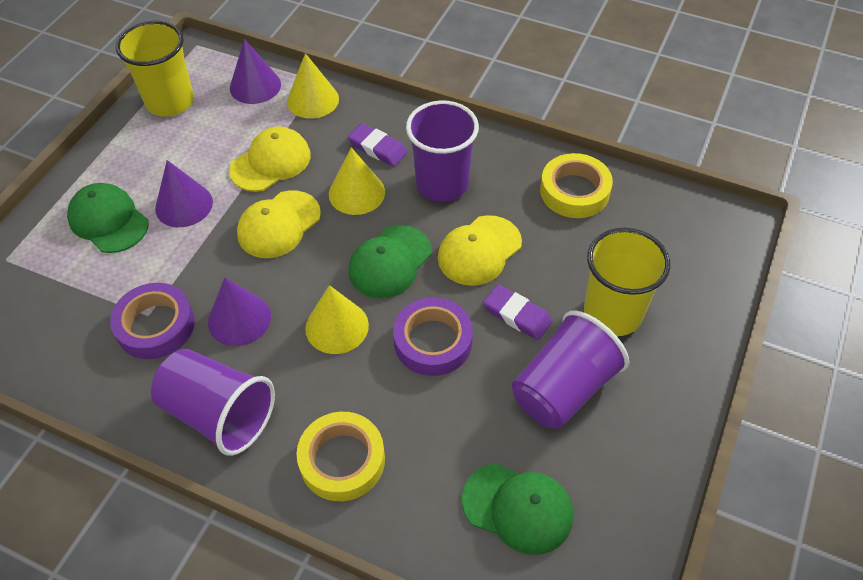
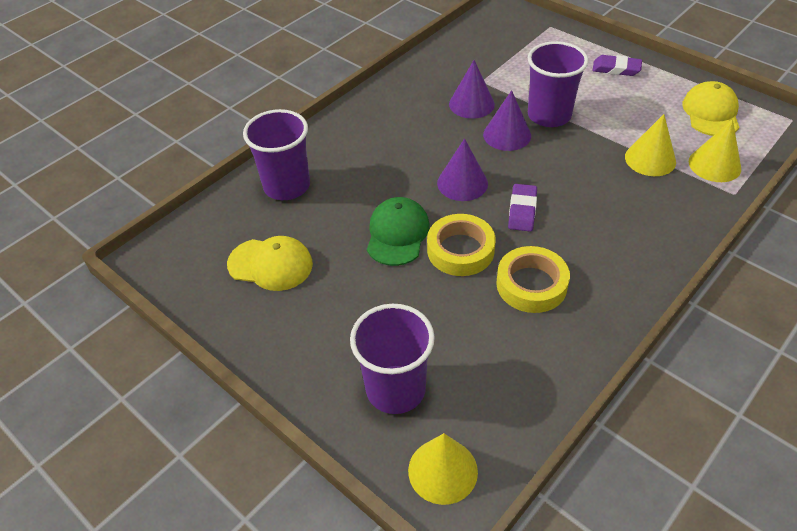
green cap: [67,183,149,253] [349,225,431,298] [462,463,573,555] = 3 -> [367,197,430,266] = 1
purple tape: [110,283,195,359] [393,297,473,376] = 2 -> none = 0
yellow cap: [229,126,311,192] [237,190,321,258] [438,215,522,286] = 3 -> [227,236,313,291] [682,81,739,136] = 2
yellow cup: [116,21,194,116] [584,228,670,336] = 2 -> none = 0

